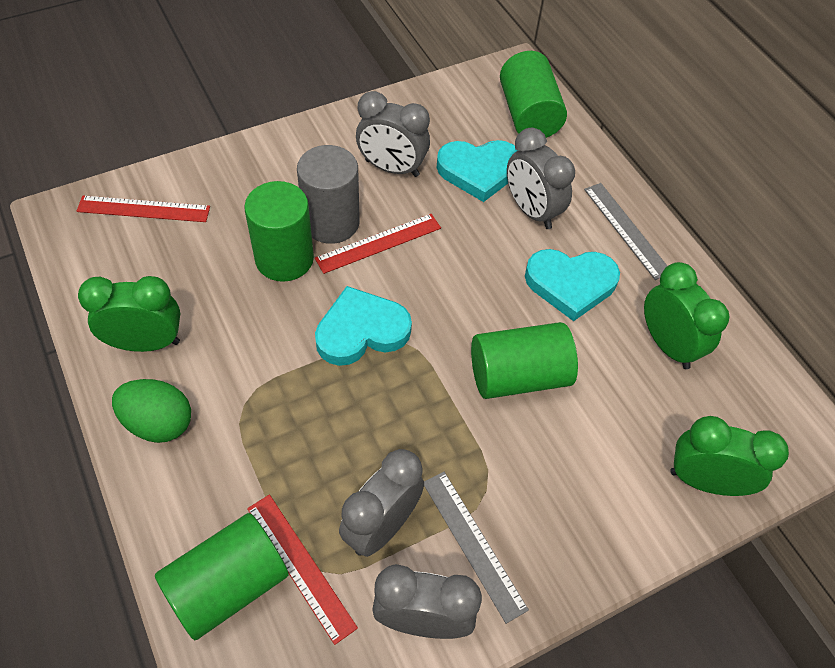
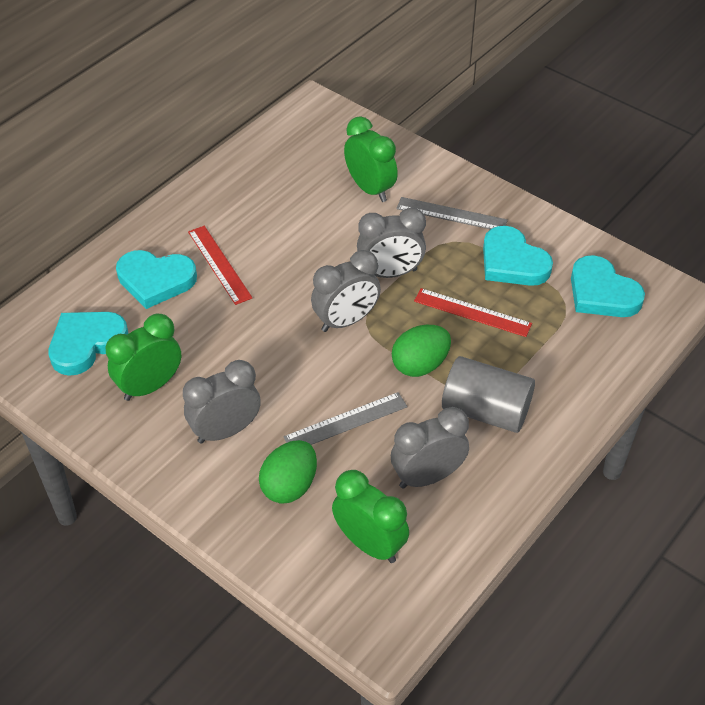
green cylinder: [155,513,289,640] [244,181,314,282] [471,322,578,399] [500,51,567,138] = 4 -> none = 0
green egg: [112,379,191,443] = 1 -> [259,440,317,504] [392,325,451,377] = 2
red ruler: [77,196,210,222] [247,495,358,645] [315,214,441,274] = 3 -> [188,226,252,305] [414,288,532,337] = 2
turquoise heart: [315,286,412,366] [436,140,518,202] [525,249,620,321] = 3 -> [49,312,128,376] [116,250,197,309] [483,226,553,286] [571,255,645,317] = 4

